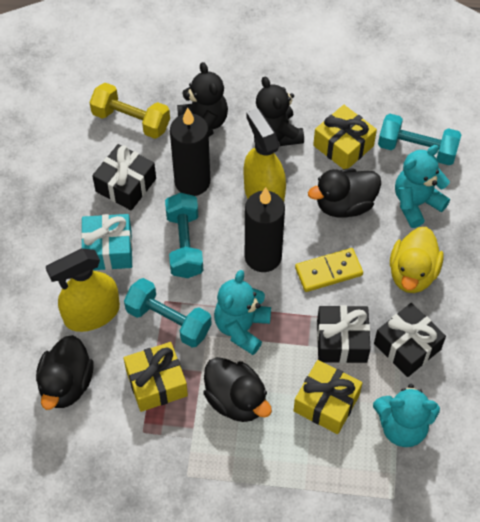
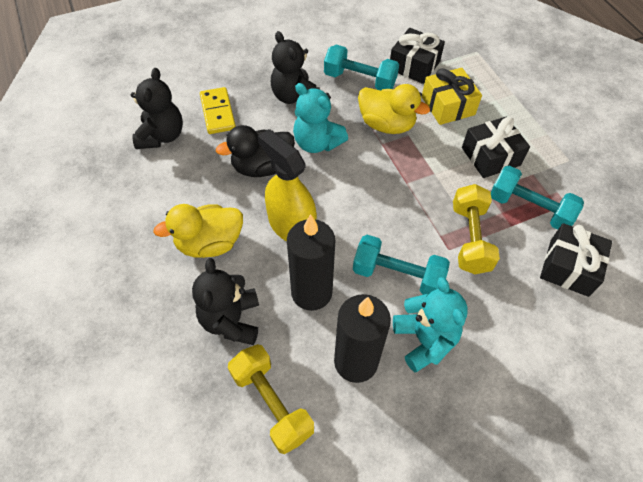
black duck: [36,335,94,410] [204,357,272,422] [308,168,381,218] = 3 -> [216,125,295,177] = 1
black teddy bear: [177,62,228,136] [256,77,304,146] = 2 -> [131,68,183,149] [192,258,259,345] [271,31,320,104] = 3
turquoise gift: [81,214,133,270] = 1 -> none = 0
turquoise teddy bear: [214,270,271,355] [373,384,440,447] [395,145,450,228] = 3 -> [293,83,348,153] [393,277,468,372] = 2
yellow duck: [390,227,443,293] = 1 -> [153,204,243,258] [358,84,430,134] = 2
yellow dumbbell: [89,83,170,139] = 1 -> [228,344,314,454] [453,184,500,274] = 2
yellow gift: [124,342,188,412] [294,360,362,434] [313,105,377,169] = 3 -> [422,68,482,125] = 1
yellow spray bottle: [46,248,120,332] [243,108,286,202] = 2 -> [258,129,317,242] = 1

